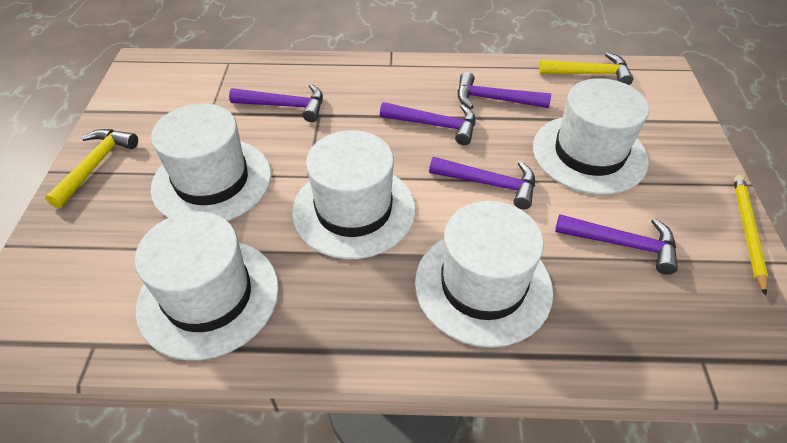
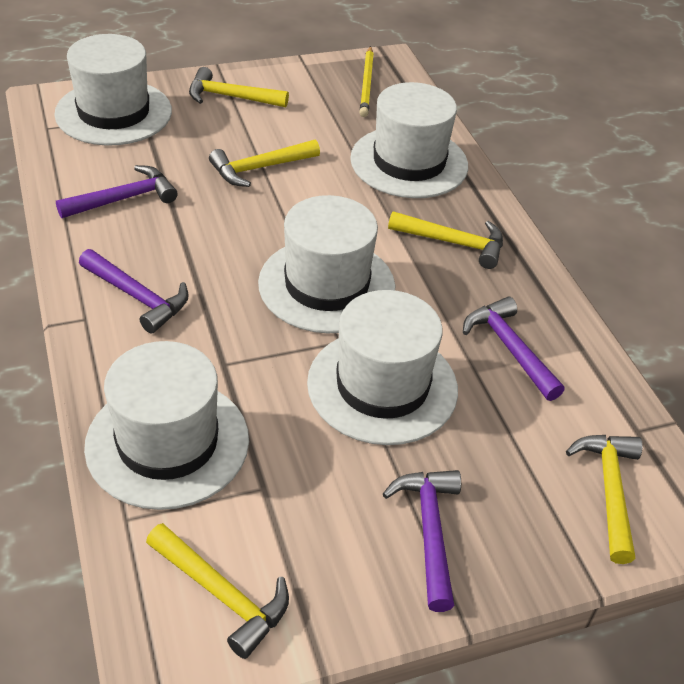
purple hammer: [229,84,323,122] [380,102,475,145] [429,157,535,209] [457,72,551,109] [555,214,678,275] = 5 -> [56,165,178,218] [79,249,189,333] [383,470,461,612] [463,296,565,401] = 4
yellow hammer: [45,129,138,208] [539,52,633,85] = 2 -> [146,523,289,659] [189,67,289,107] [209,140,320,187] [388,211,503,269] [566,435,643,564] = 5

